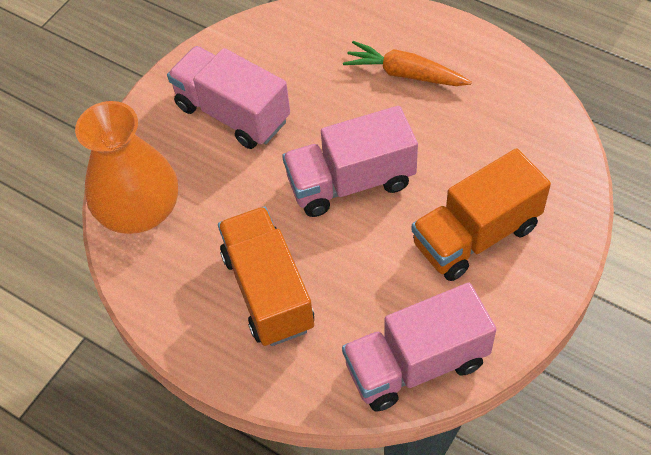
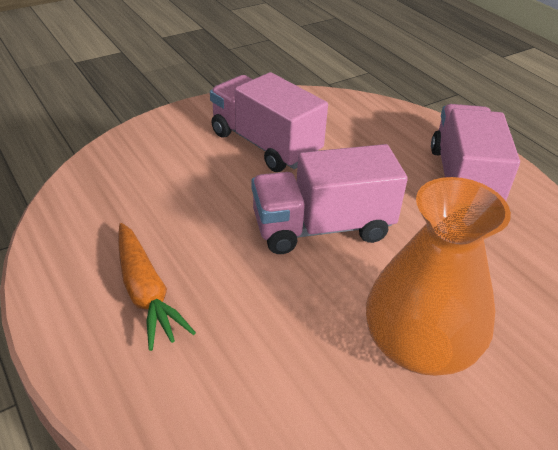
orange truck: [218,206,314,346] [411,148,551,281] = 2 -> none = 0

